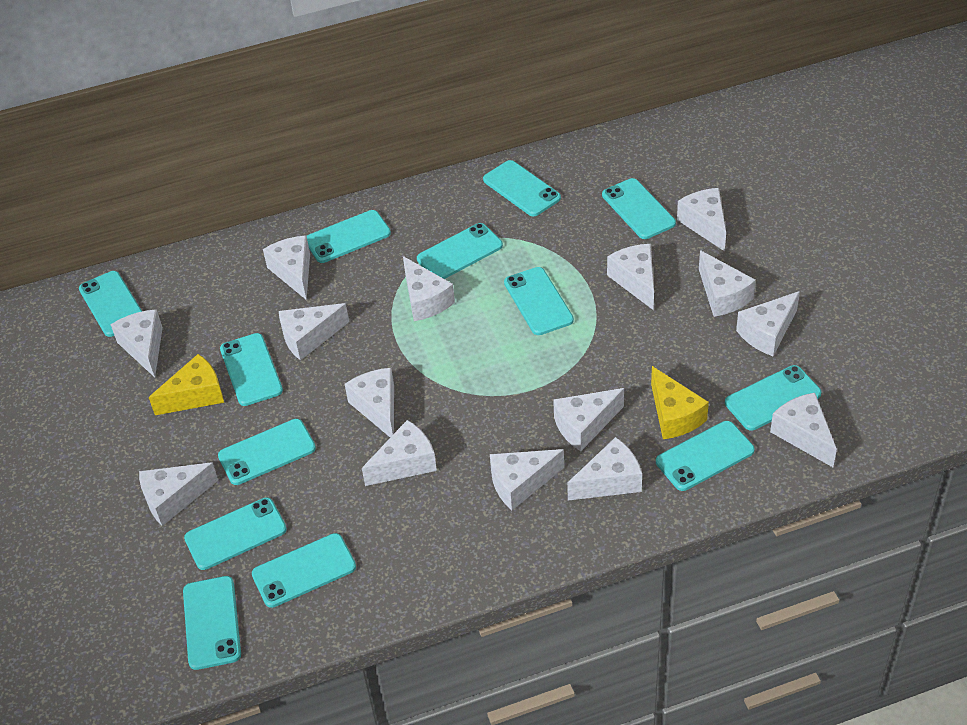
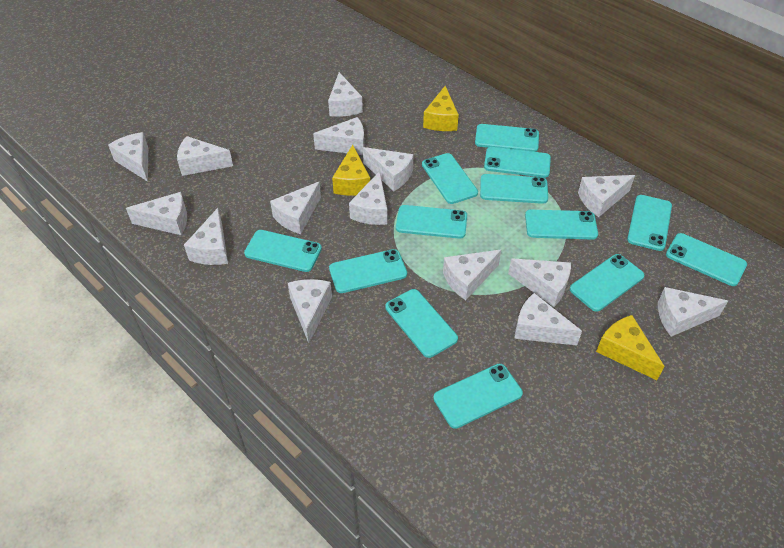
yellow cheese: [149,354,224,415] [651,366,709,439] = 2 -> [332,145,370,196] [423,86,459,131] [596,315,665,380] = 3

